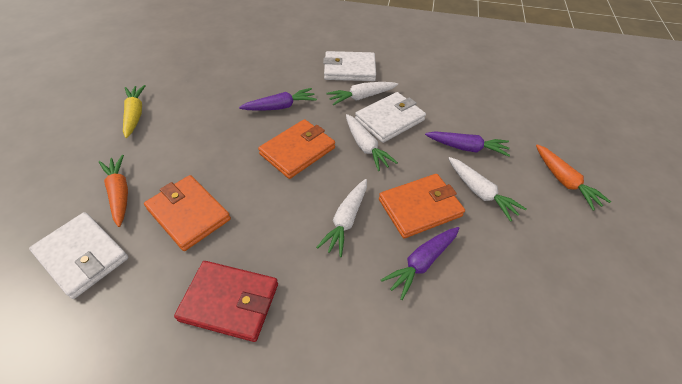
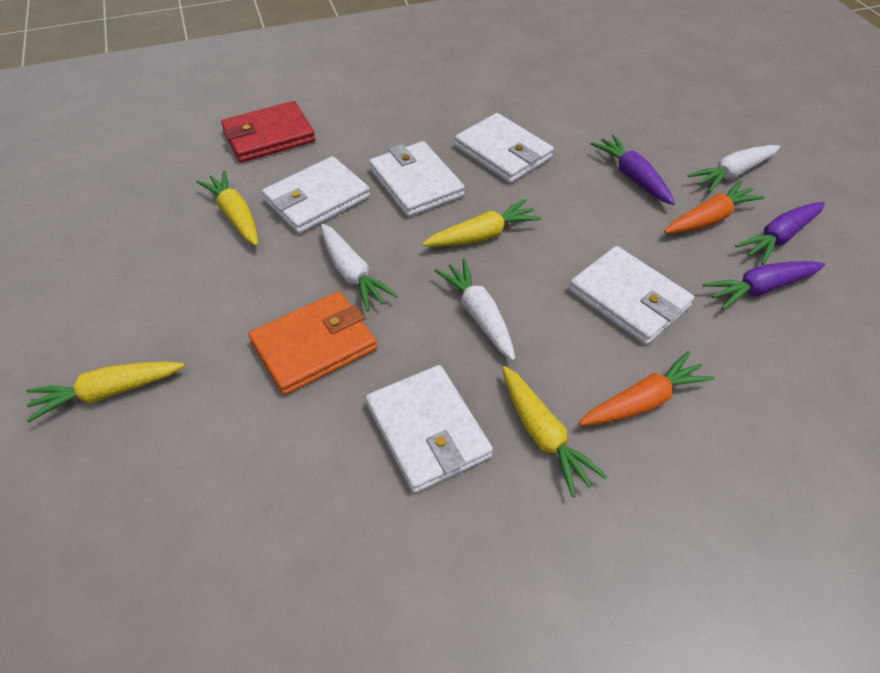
orange wallet: [144,175,231,251] [258,119,335,179] [379,174,465,238] = 3 -> [249,291,377,395] = 1
white carrot: [316,179,367,257] [327,82,398,106] [346,114,398,171] [448,157,526,222] = 4 -> [321,224,398,312] [434,259,515,361] [687,145,780,193] = 3
white wallet: [29,212,129,299] [323,51,376,81] [355,92,426,143] = 3 -> [262,156,370,234] [366,365,493,493] [369,141,465,217] [454,113,554,183] [569,246,694,345] = 5
yellow carrot: [123,85,146,138] = 1 -> [26,361,184,422] [196,170,258,246] [422,199,541,247] [502,366,608,497] = 4

